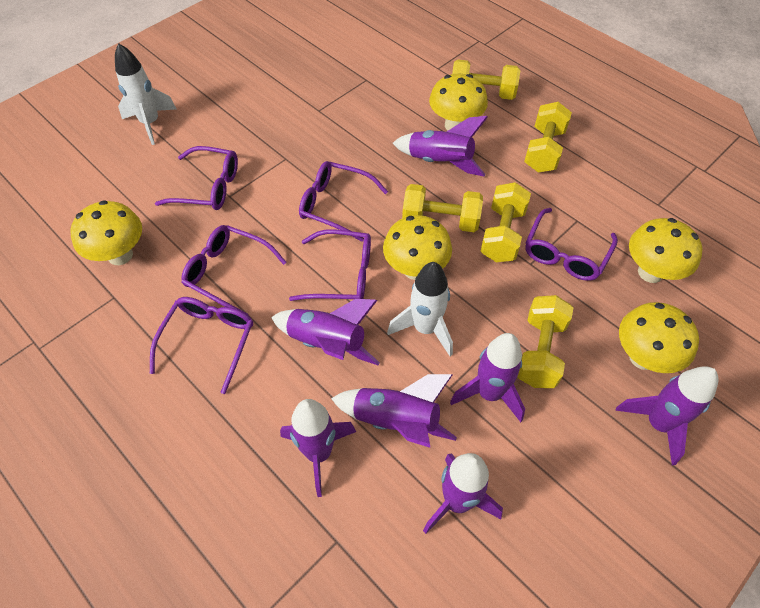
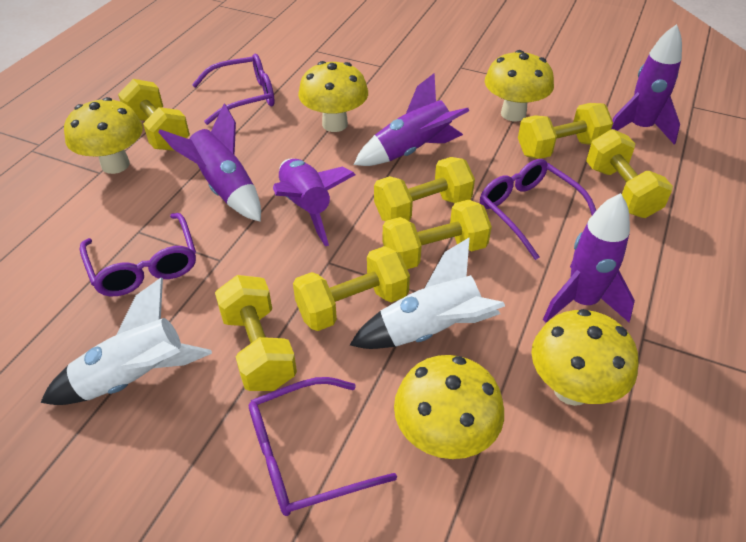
purple glasses: [150,297,253,394] [155,146,238,210] [181,225,287,315] [289,229,371,301] [299,161,388,242] [525,208,618,281] = 6 -> [80,213,196,296] [192,54,275,125] [249,377,397,516] [480,159,596,260] = 4
purple rocket: [271,299,380,365] [280,399,356,497] [331,374,457,448] [393,116,488,177] [423,453,503,534] [450,333,525,422] [615,366,718,465] = 7 -> [158,103,261,222] [273,159,355,246] [354,73,469,166] [543,193,635,323] [611,24,682,145] = 5
yellow dumbbell: [402,184,483,232] [452,60,520,100] [481,182,531,262] [517,295,573,388] [524,102,572,173] = 5 -> [118,79,190,151] [215,275,297,391] [293,246,410,331] [374,157,475,221] [382,200,492,269] [518,103,613,159] [586,129,673,218] = 7

